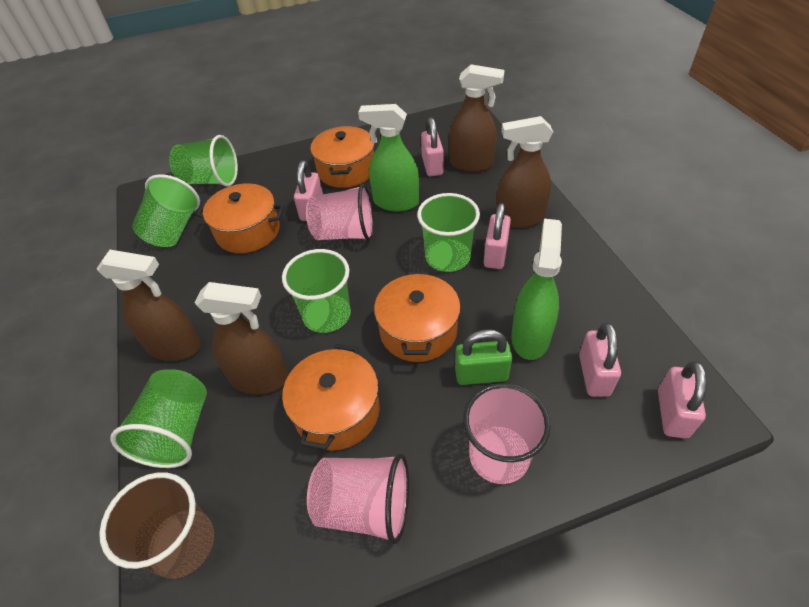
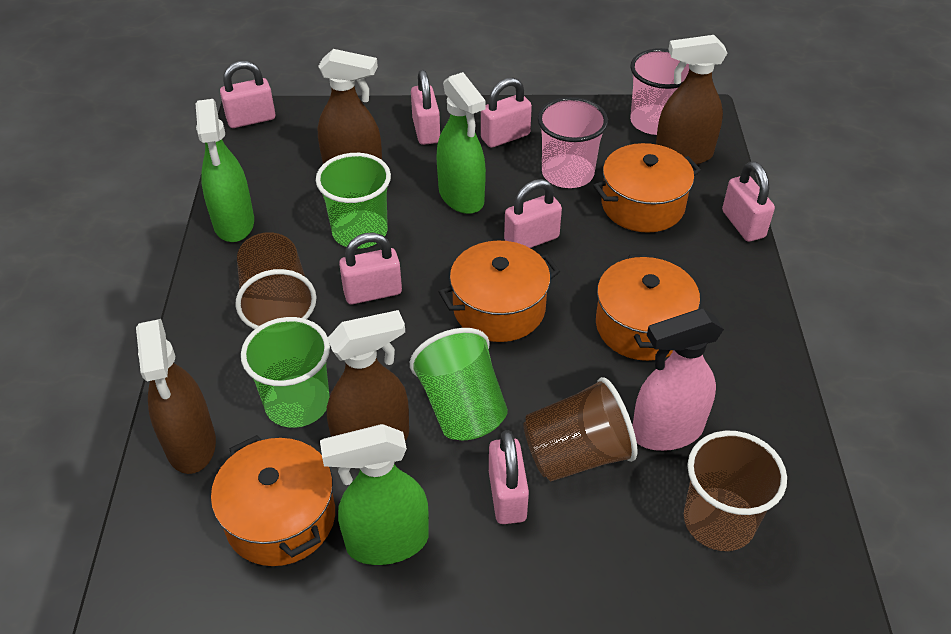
brown cup: [99,472,214,579] = 1 -> [235,232,316,329] [523,377,638,481] [684,430,787,551] = 3
green cup: [110,369,207,468] [132,174,200,247] [169,135,238,187] [282,249,351,333] [417,193,480,272] = 5 -> [241,317,330,428] [316,153,391,249] [410,328,508,440] = 3
green padlock: [455,329,512,385] = 1 -> none = 0
green spray bottle: [358,104,419,212] [511,219,562,360] = 2 -> [196,99,254,242] [320,424,429,565] [436,72,486,214] = 3
pink cup: [306,184,374,241] [307,453,409,545] [463,383,551,484] = 3 -> [537,97,608,188] [630,48,689,135] = 2
pink padlock: [294,160,323,221] [421,117,444,176] [484,203,511,269] [579,323,621,397] [658,361,707,438] = 5 -> [220,61,276,128] [339,233,402,304] [411,70,440,145] [481,78,532,148] [489,430,529,524] [504,179,562,248] [722,161,775,242] = 7
pink spray bottle: none = 0 -> [633,308,724,451] = 1

